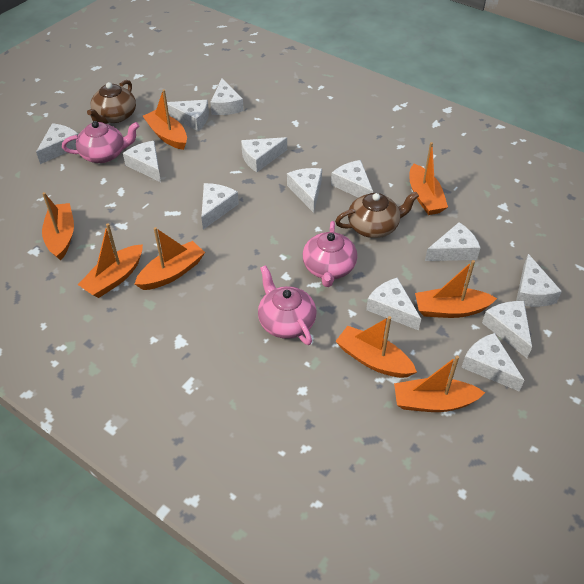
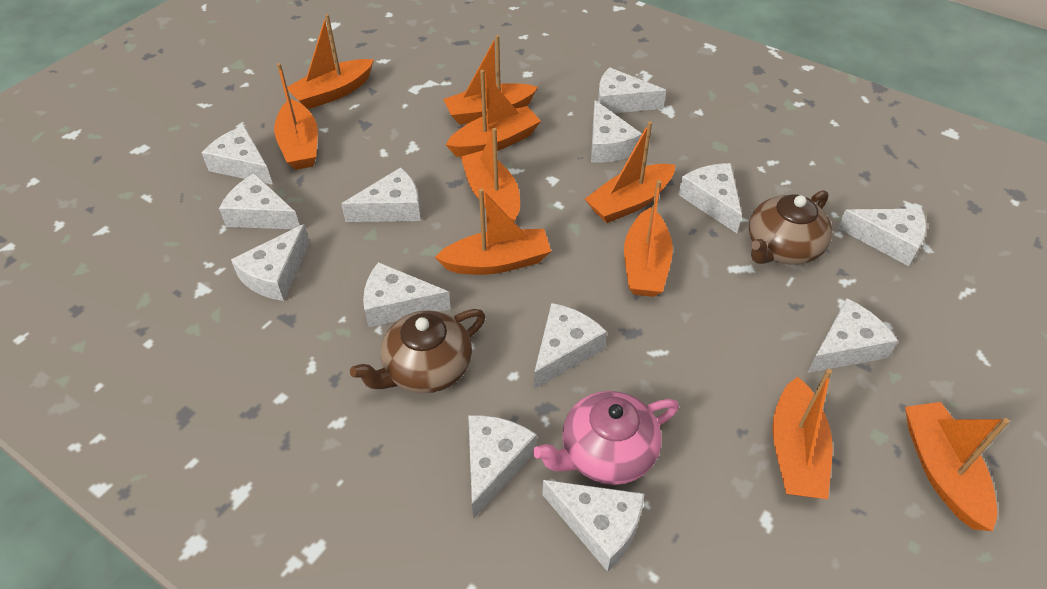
orange boat: [42,192,74,260] [78,223,143,298] [135,227,205,290] [143,89,187,150] [335,316,417,378] [394,356,485,412] [409,142,448,215] [415,260,497,318] = 8 -> [274,63,318,170] [287,14,374,109] [435,188,551,275] [443,35,538,125] [446,70,541,157] [461,128,520,222] [585,121,675,223] [624,180,673,297] [772,369,833,499] [905,402,1009,531] = 10
pink teapot: [62,121,139,163] [258,265,316,345] [303,221,357,287] = 3 -> [533,391,679,485] = 1

